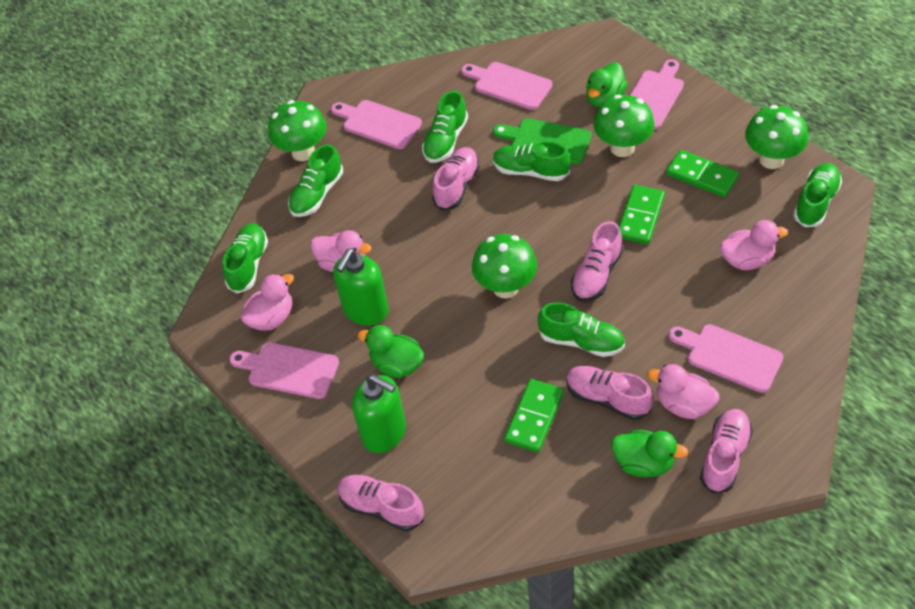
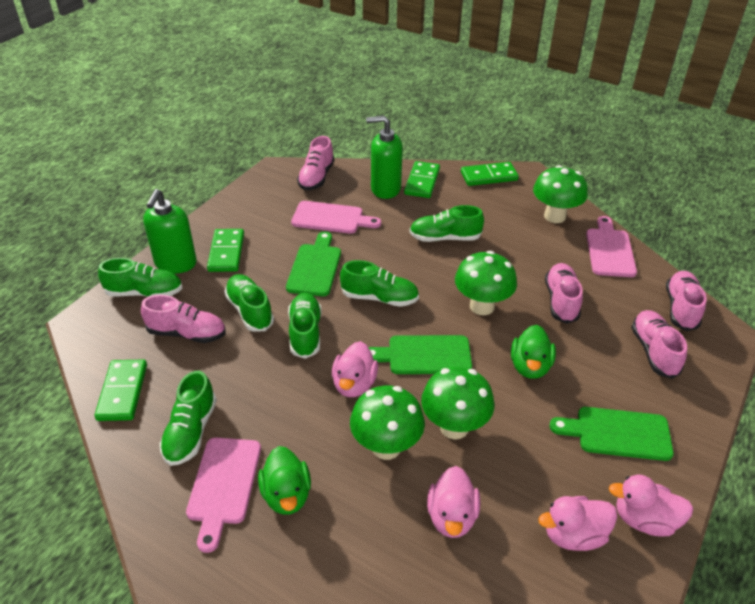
green cutting board: [493,118,591,164] = 1 -> [286,231,341,296] [368,335,472,374] [549,407,674,461] = 3
green domino: [504,379,564,453] [619,185,665,244] [666,150,739,197] = 3 -> [95,360,147,421] [207,229,244,272] [404,161,440,198] [461,162,519,186] = 4
green duck: [358,325,424,378] [586,62,628,107] [611,430,688,477] = 3 -> [258,446,311,515] [511,325,556,379] = 2
pink cutting board: [229,343,339,399] [331,100,422,149] [461,62,552,110] [630,59,684,130] [669,324,783,393] = 5 -> [186,437,261,553] [291,201,381,234] [586,216,637,277] = 3

